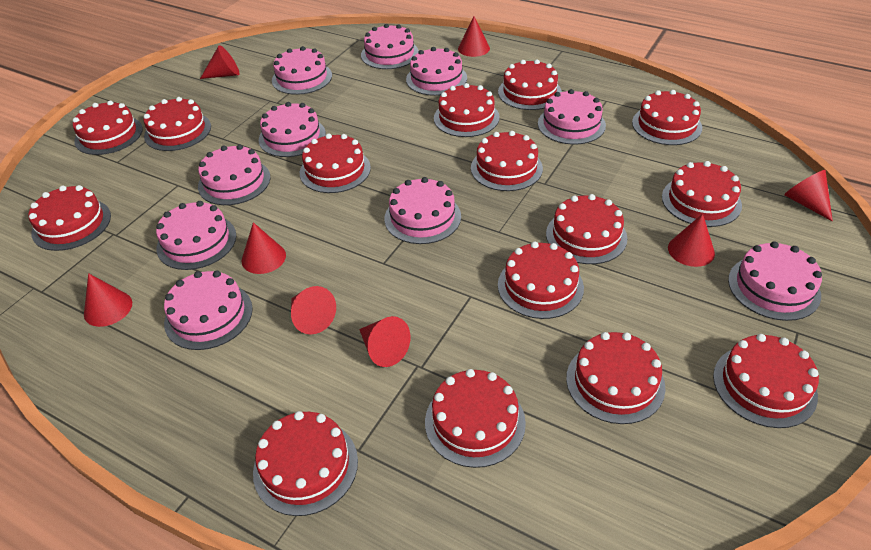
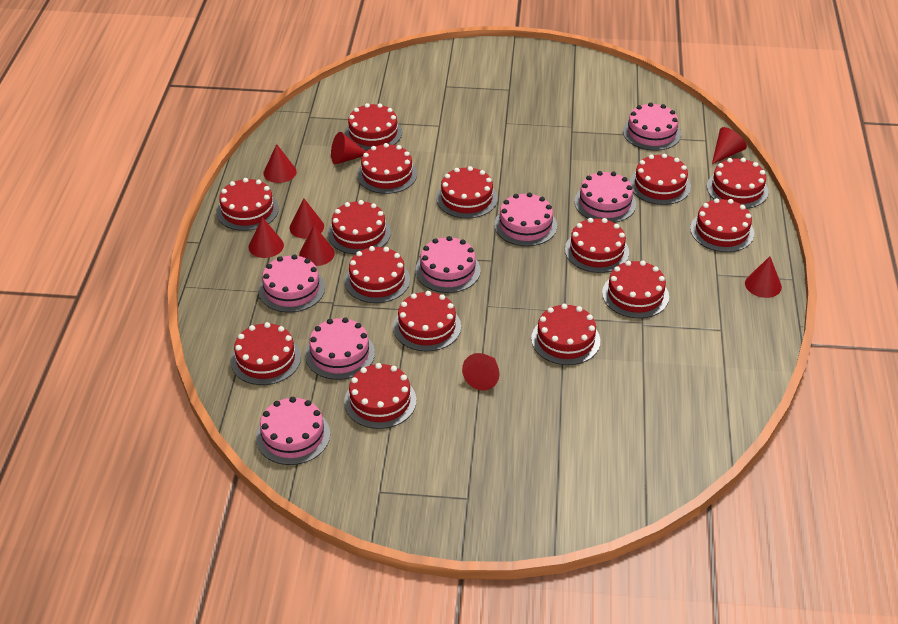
pink cake: [156,201,236,270] [164,271,253,350] [198,144,271,205] [259,102,326,157] [272,46,332,95] [361,24,419,69] [384,177,461,244] [406,47,467,96] [538,89,606,144] [728,241,822,321] = 10 -> [256,397,330,465] [259,254,325,312] [305,318,375,380] [415,236,481,293] [494,192,557,246] [574,171,636,223] [623,102,681,151] = 7

